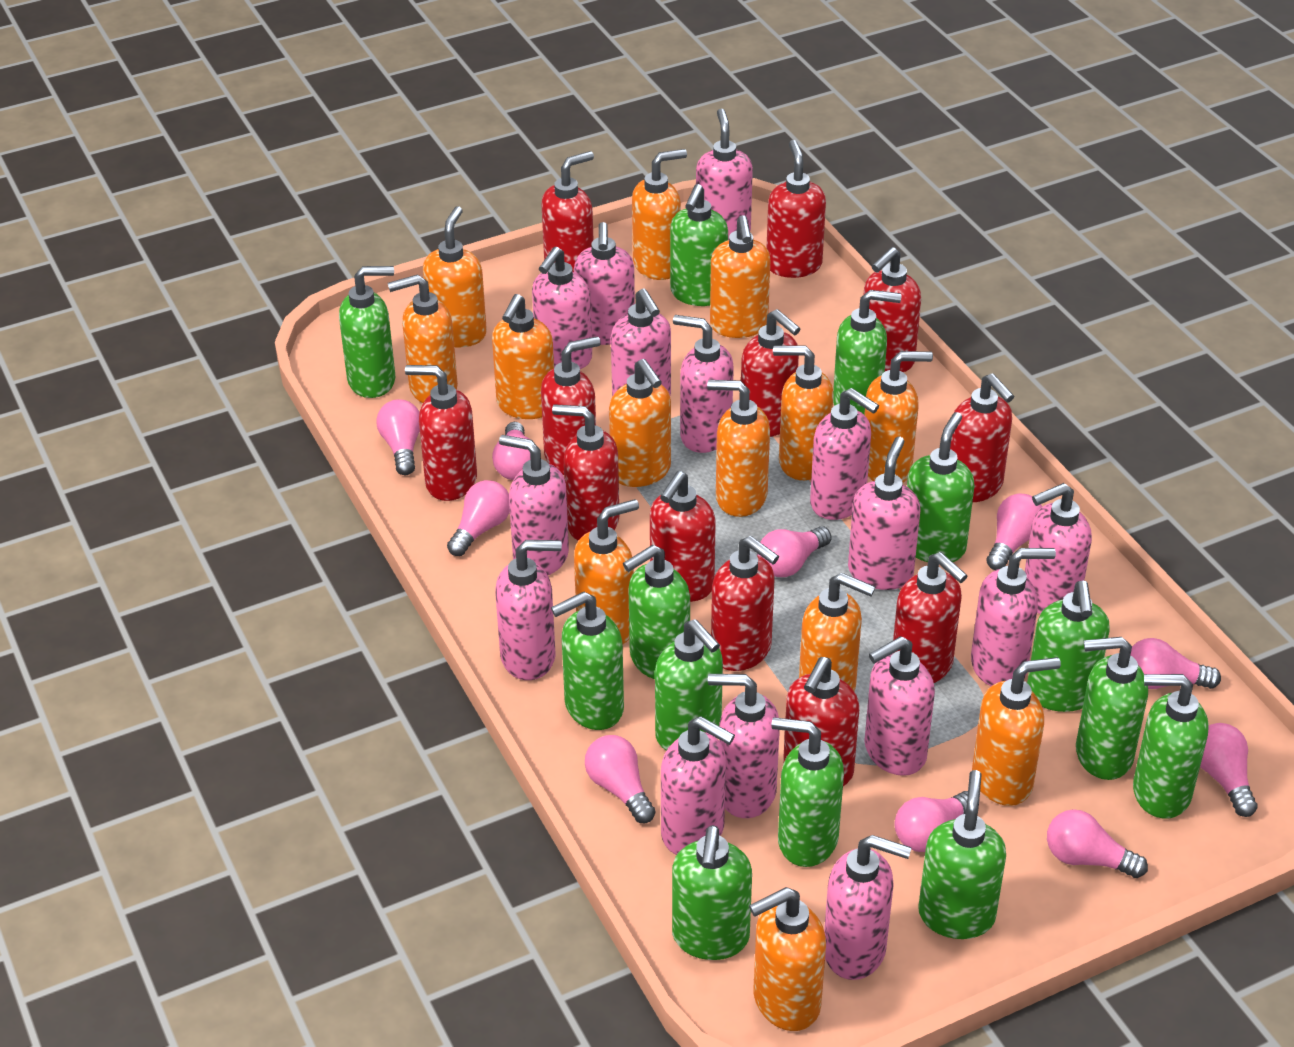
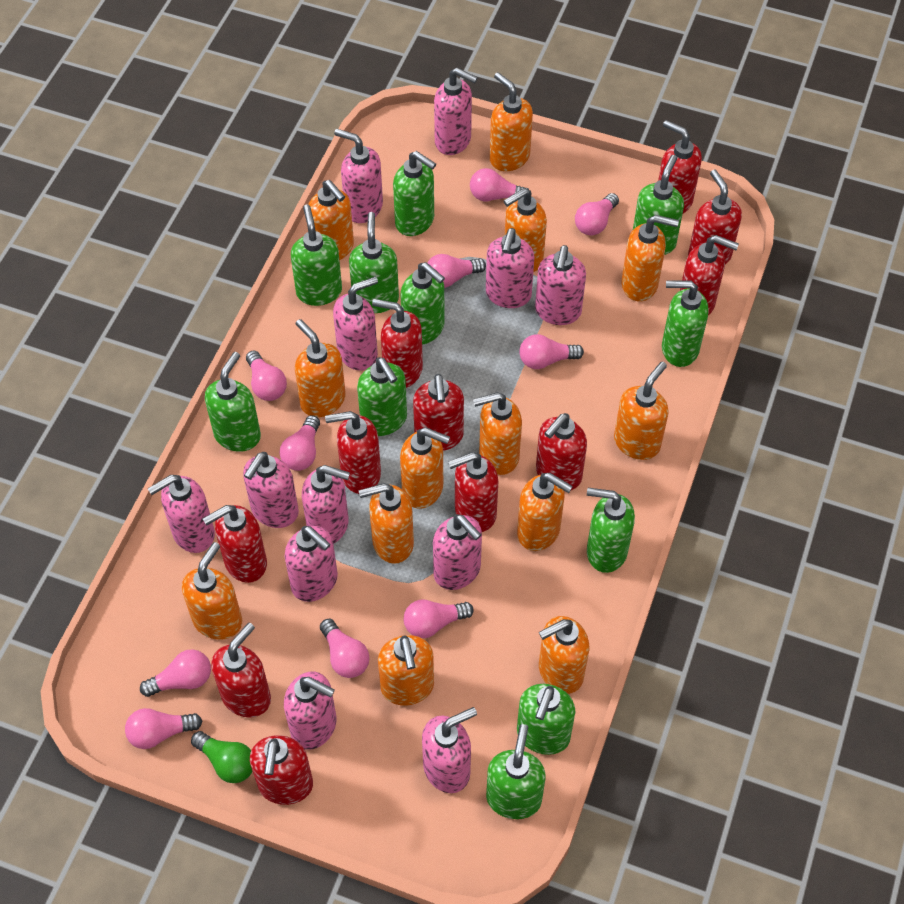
green light bulb: none = 0 -> [191,731,253,783] = 1
green soap dispenser: [339,266,395,398] [551,592,624,730] [623,545,690,679] [655,619,723,751] [670,184,728,306] [672,825,752,960] [772,717,844,867] [833,290,901,414] [907,412,975,562] [918,770,1006,939] [1027,581,1110,712] [1076,637,1148,780] [1133,674,1208,819] = 13 -> [205,352,261,452] [291,204,342,306] [349,212,399,313] [357,357,407,436] [393,151,436,236] [400,262,445,344] [486,724,546,819] [517,684,575,755] [587,488,635,573] [633,155,684,255] [662,281,709,367] = 11
pink soap dispenser: [495,540,562,680] [499,435,569,575] [532,247,592,369] [574,222,635,345] [611,289,671,397] [661,716,735,855] [673,315,734,453] [696,108,753,240] [708,674,780,818] [810,388,879,520] [824,835,912,980] [848,437,921,590] [864,636,935,776] [971,548,1056,686] [1025,483,1092,614] = 15 -> [148,475,215,553] [243,452,299,528] [284,672,336,750] [285,526,338,602] [302,465,350,544] [333,277,378,371] [334,129,383,223] [422,707,477,793] [433,514,482,590] [434,68,478,155] [486,228,534,308] [535,245,586,325] = 12
red soap dispenser: [405,365,477,501] [541,336,601,475] [542,151,594,272] [552,404,619,540] [650,471,716,602] [711,536,779,671] [741,309,801,437] [766,140,826,278] [783,657,859,786] [864,247,921,372] [893,552,968,683] [950,373,1014,502] = 12 -> [203,505,267,583] [211,623,271,718] [250,735,313,805] [325,411,381,494] [372,299,423,388] [413,374,464,451] [448,452,498,532] [536,413,587,491] [658,120,702,213] [680,235,739,315] [688,169,742,265] = 11

